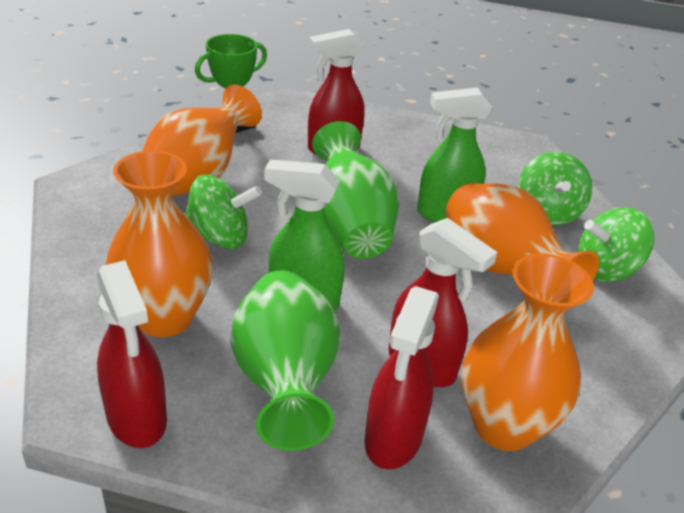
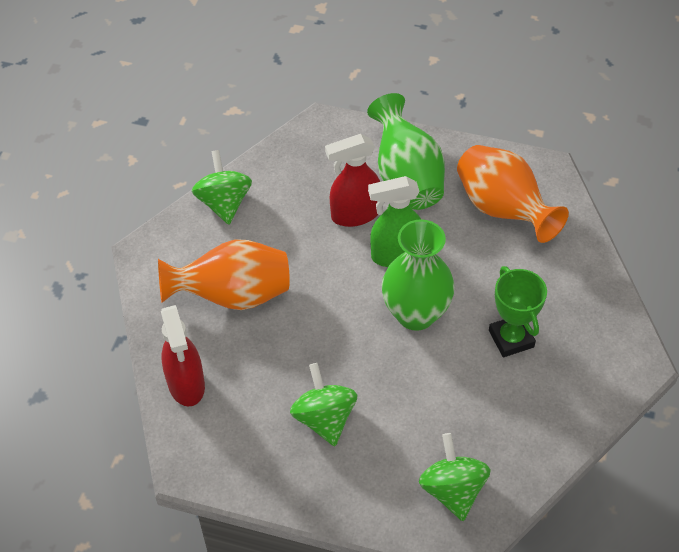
green spray bottle: [264,160,345,311] [417,87,492,222] = 2 -> [368,176,421,267] = 1
orange vase: [106,150,213,337] [142,84,262,197] [446,183,599,281] [462,254,594,451] = 4 -> [158,239,290,310] [457,145,569,243] = 2
red spray bottle: [97,260,167,448] [308,29,365,155] [364,286,439,469] [388,218,497,387] = 4 -> [161,305,205,407] [325,134,380,227] = 2

